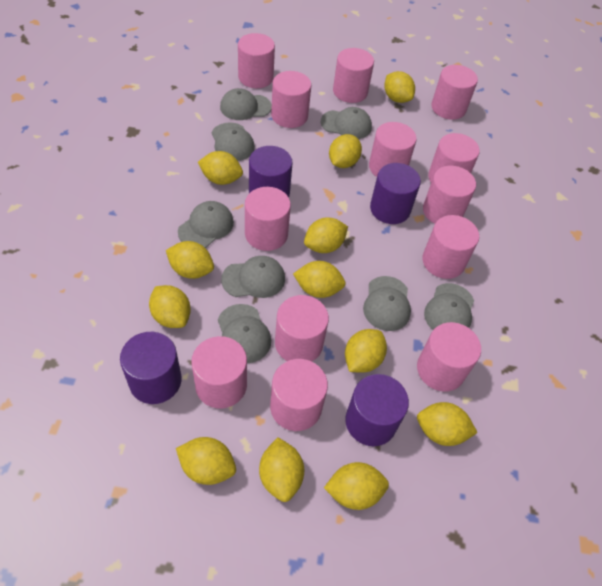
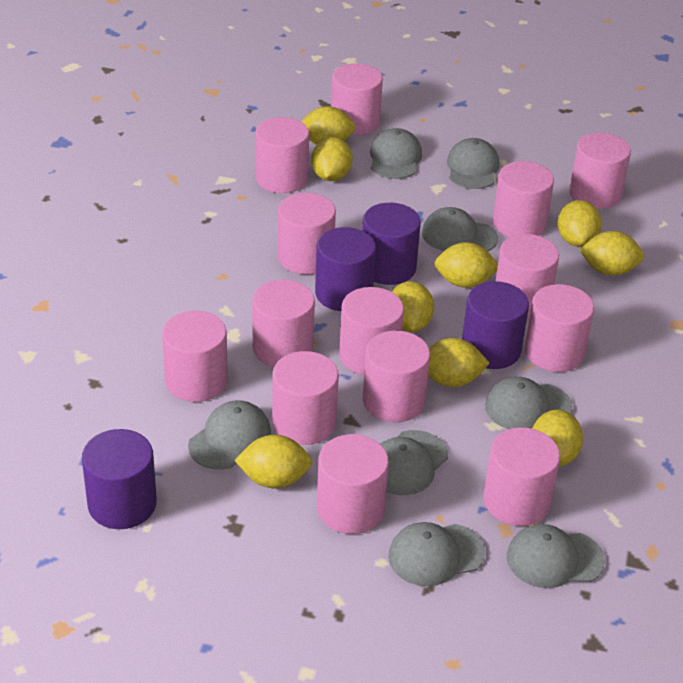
pink cylinder: [191,336,247,408] [238,33,275,88] [245,187,291,251] [270,359,328,431] [271,71,311,128] [275,295,329,362] [333,48,374,103] [369,122,417,177] [417,322,481,392] [422,215,479,279] [423,166,476,224] [428,133,480,182] [431,65,478,120] = 13 -> [162,311,228,402] [252,280,315,367] [255,117,309,193] [272,351,339,445] [278,193,336,274] [317,434,389,534] [331,63,383,135] [339,287,404,375] [363,330,430,422] [483,427,560,526] [493,161,554,237] [496,234,559,318] [525,284,594,372] [569,133,631,209] = 14
yellow lemon: [149,285,191,328] [166,241,214,279] [176,437,236,485] [198,151,243,185] [259,437,304,502] [293,261,346,298] [304,217,348,253] [324,462,389,510] [329,134,362,168] [345,329,387,373] [384,71,415,103] [417,402,478,446] = 12 -> [234,435,312,488] [301,106,356,145] [311,137,353,181] [392,281,434,332] [428,338,490,387] [434,242,498,288] [532,410,583,466] [557,200,602,247] [579,231,644,276] = 9

